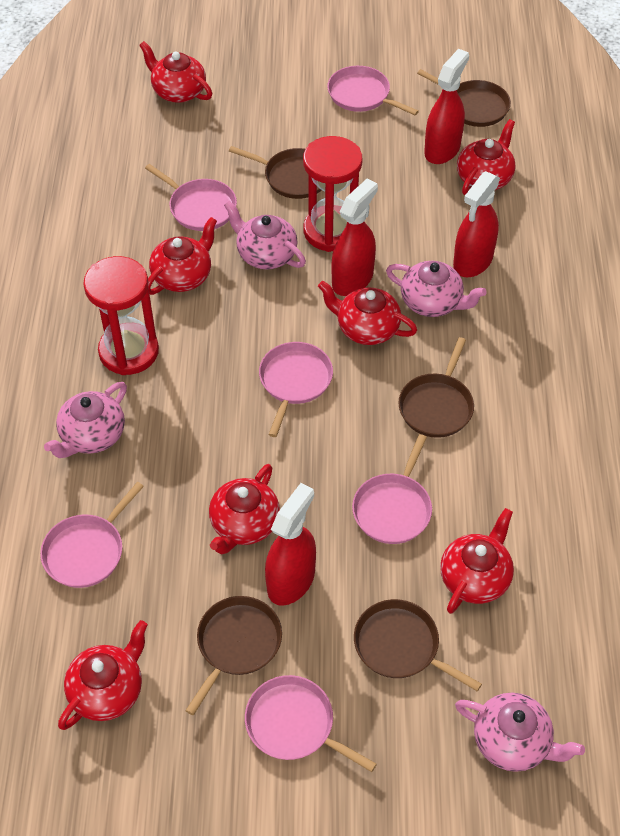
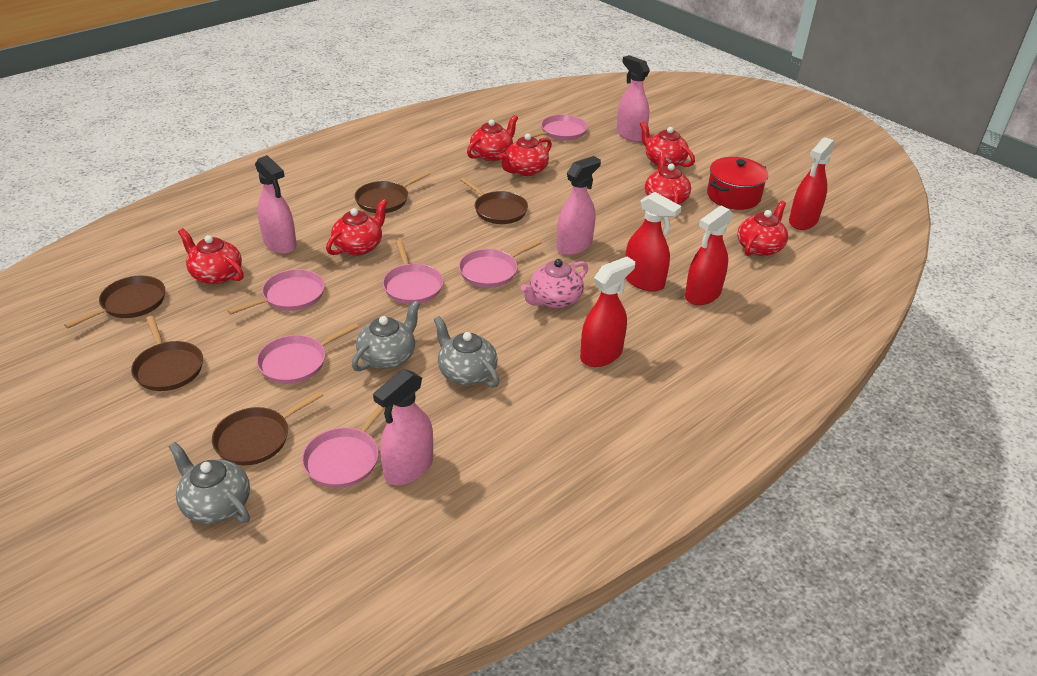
grey teapot: none = 0 -> [169,442,250,524] [352,301,420,371] [434,316,500,388] = 3
pink spray bottle: none = 0 -> [255,155,297,254] [373,369,433,485] [557,156,601,255] [616,55,650,142] = 4
pink teapot: [44,382,127,458] [224,201,306,269] [386,261,487,317] [455,693,585,772] = 4 -> [521,259,588,308] = 1
red hourglass: [83,256,159,375] [303,136,362,252] = 2 -> none = 0
red pot: none = 0 -> [707,157,768,210] = 1

